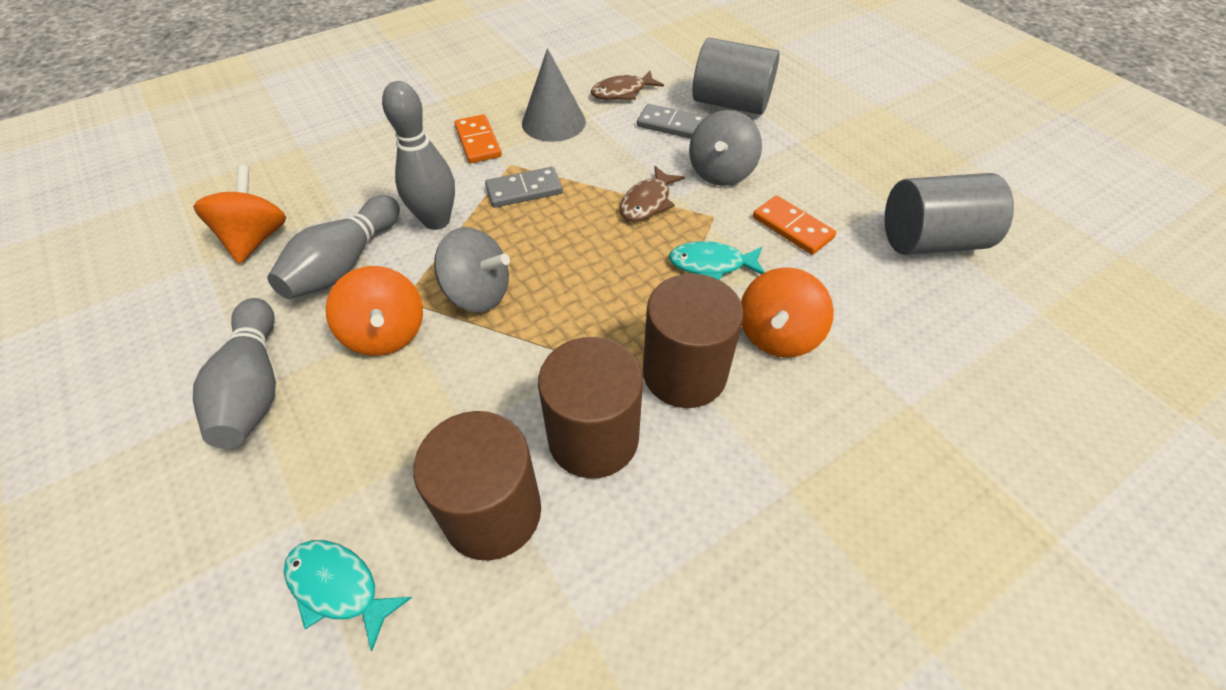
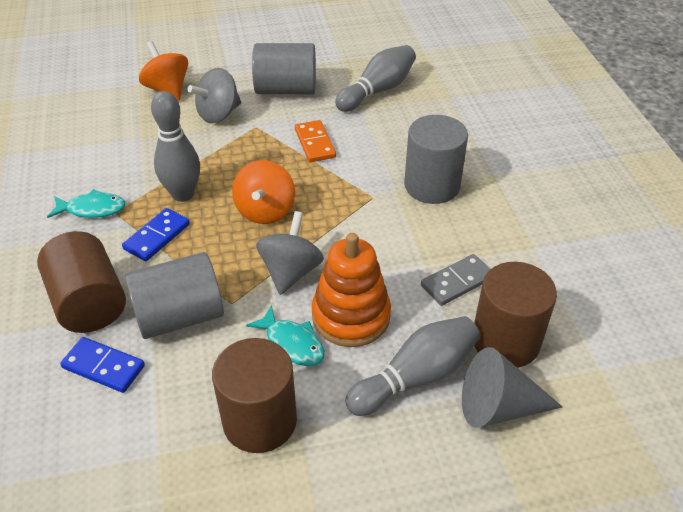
blue domino: none = 0 -> [60,337,145,393] [122,208,190,261] = 2
brown fish: [591,71,664,100] [620,166,685,222] = 2 -> none = 0
grey cylinder: [692,38,780,115] [885,173,1014,255] = 2 -> [125,252,224,339] [252,43,316,94] [404,115,468,204] = 3
grey domino: [485,167,563,208] [637,104,706,139] = 2 -> [421,254,491,306] = 1
orange domino: [454,114,502,163] [753,196,836,255] = 2 -> [295,120,336,162] = 1
orange spinning top: [193,165,286,264] [326,266,423,356] [741,268,834,358] = 3 -> [139,41,188,100] [232,160,295,224] = 2
orange stacking toy: none = 0 -> [312,233,391,347] = 1

